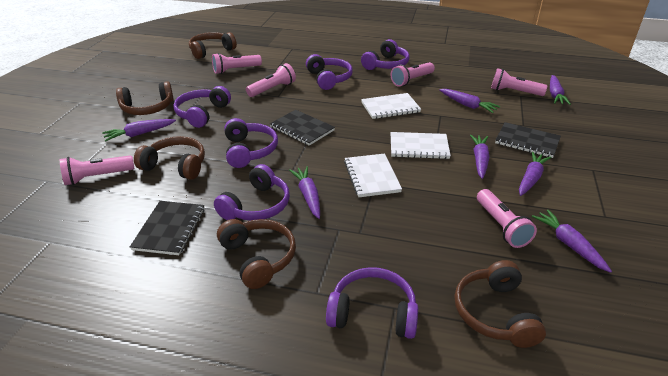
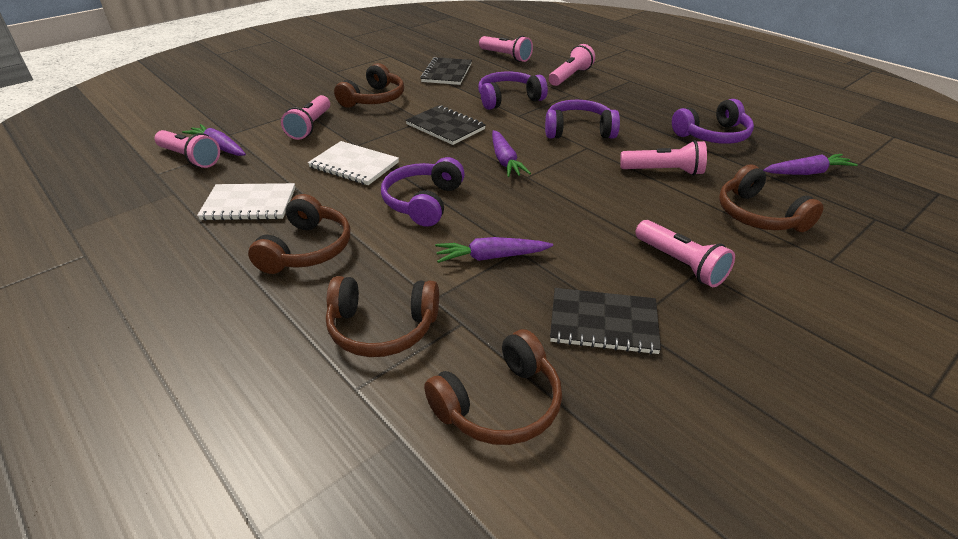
purple carrot: [102,119,176,142] [289,166,320,219] [439,89,500,113] [470,135,490,179] [519,152,551,196] [532,210,612,273] [550,75,571,105] = 7 -> [182,124,246,156] [435,237,553,263] [492,130,531,177] [763,154,858,175] = 4
purple headphones: [173,86,231,128] [214,164,290,221] [225,118,278,168] [306,54,353,90] [326,267,418,339] [361,39,410,70] = 6 -> [381,157,465,227] [478,72,548,110] [545,100,620,138] [672,99,754,144] = 4
white notebook: [344,153,402,197] [361,93,421,119] [390,132,451,159] = 3 -> [197,183,295,220] [308,141,399,185] = 2

